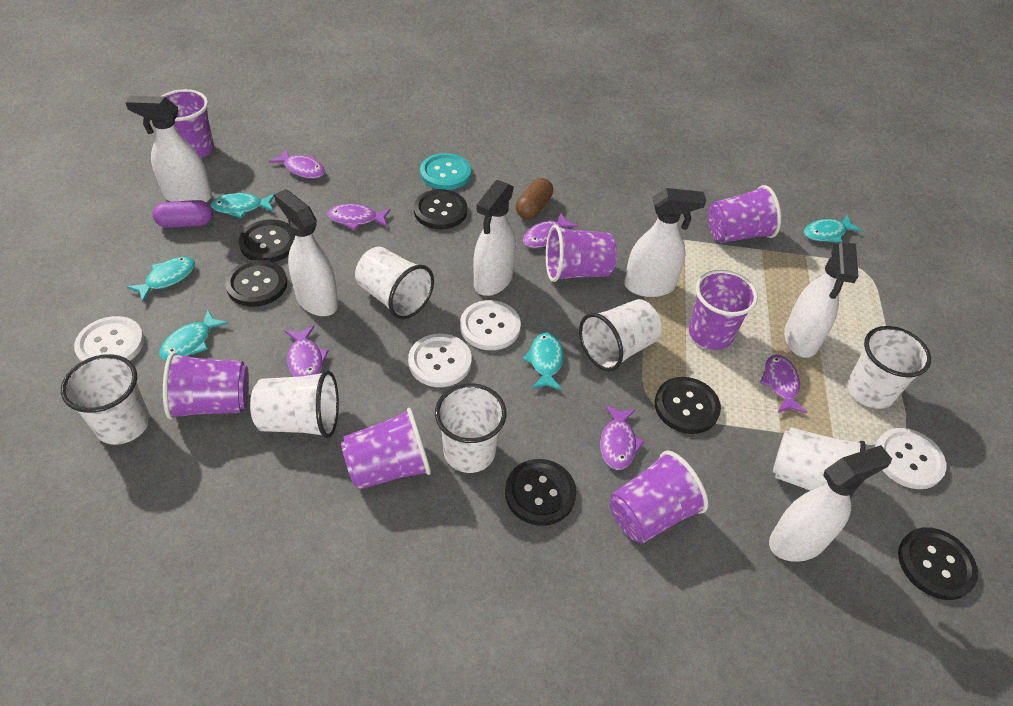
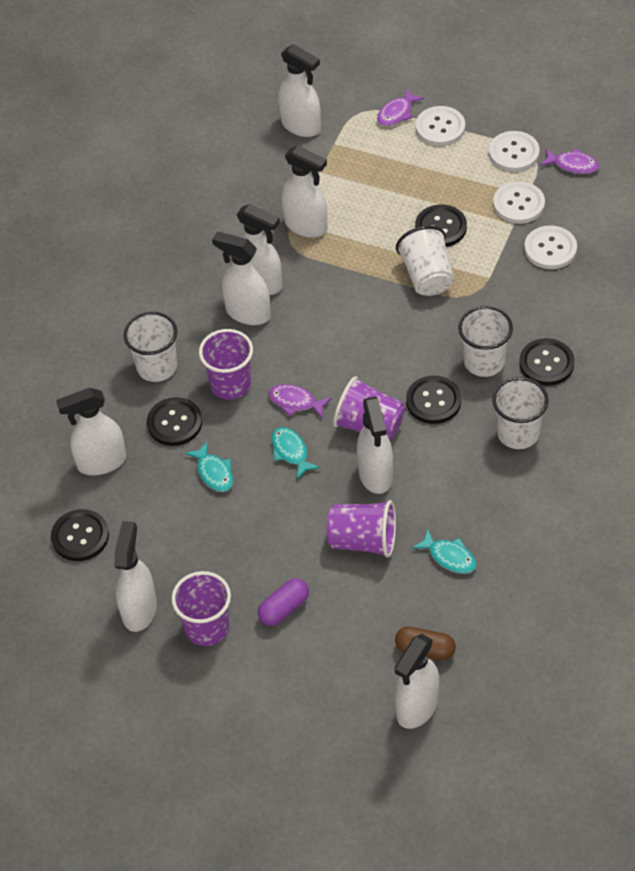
black button: [225,259,287,307] [238,219,295,262] [414,189,467,229] [505,459,576,526] [655,377,721,434] [898,527,978,600] = 6 -> [51,509,109,561] [147,397,202,446] [406,376,461,424] [415,204,467,247] [519,338,575,386] = 5
purple cup: [160,89,214,158] [163,352,249,420] [341,408,431,489] [546,225,617,282] [610,451,708,543] [689,270,758,350] [708,185,781,243] = 7 -> [171,571,231,646] [199,329,253,400] [327,500,396,558] [333,376,405,440] = 4
purple fish: [269,149,325,179] [285,325,329,377] [327,204,391,230] [523,213,579,248] [600,405,645,470] [760,355,808,413] = 6 -> [269,384,332,418] [377,88,424,126] [540,148,599,174] = 3
turquoise button: [420,153,471,190] = 1 -> none = 0
turquoise fish: [127,257,195,302] [159,310,229,361] [211,193,274,218] [523,333,564,390] [804,215,862,243] = 5 -> [185,441,233,492] [272,427,320,479] [412,528,476,574] = 3
white cup: [61,354,150,445] [250,370,339,438] [355,247,434,319] [435,383,507,473] [579,299,662,371] [773,427,866,499] [847,326,931,409] = 7 -> [124,312,177,382] [396,226,454,296] [458,306,513,377] [492,377,549,449] = 4
white spray bottle: [125,96,212,202] [274,189,338,316] [473,180,516,296] [624,188,706,297] [769,445,892,562] [784,242,858,358] = 6 -> [56,388,126,475] [114,521,157,632] [212,232,271,325] [236,204,282,295] [278,44,321,137] [282,145,327,238] [357,396,393,494] [394,634,439,729] = 8

